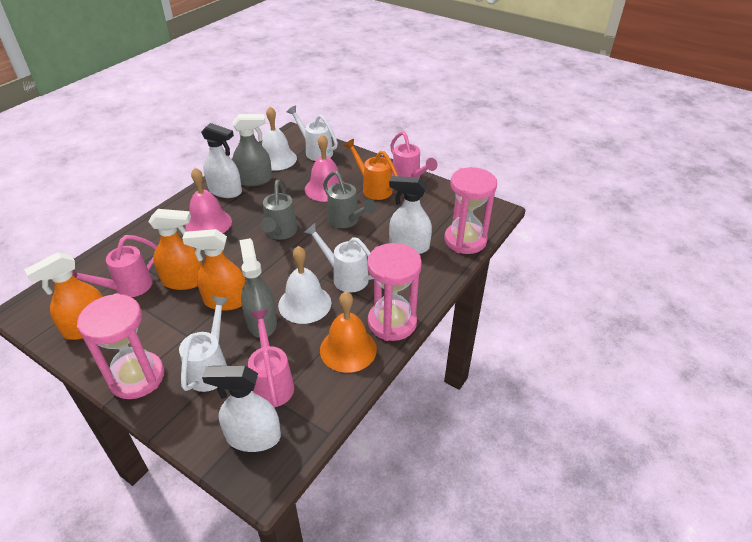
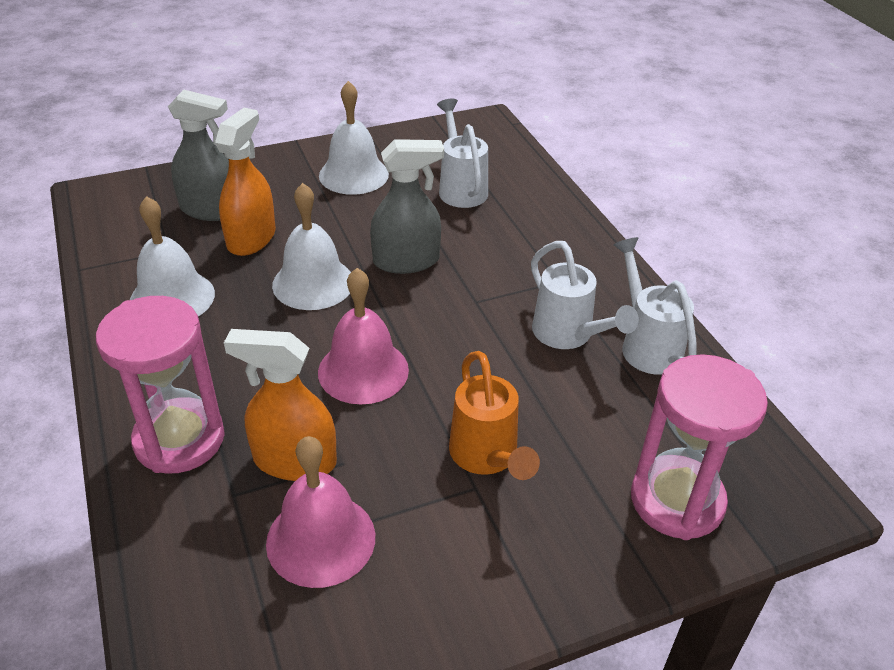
grey watering can: [261,180,297,240] [323,171,376,228] = 2 -> none = 0
orange bell: [320,291,377,373] = 1 -> none = 0
orange spray bottle: [24,252,103,340] [149,209,202,290] [182,229,246,311] = 3 -> [215,108,276,256] [224,329,337,481] = 2
pink hourglass: [77,293,164,399] [367,243,422,341] [444,167,497,254] = 3 -> [96,296,225,474] [631,354,768,540] = 2
pink watering can: [72,235,157,297] [248,310,294,407] [390,131,437,177] = 3 -> none = 0
white bell: [262,107,297,171] [278,246,331,324] = 2 -> [130,196,215,316] [272,183,351,310] [319,81,389,195] = 3
white spray bottle: [201,123,242,198] [202,365,281,452] [389,176,432,254] = 3 -> none = 0

